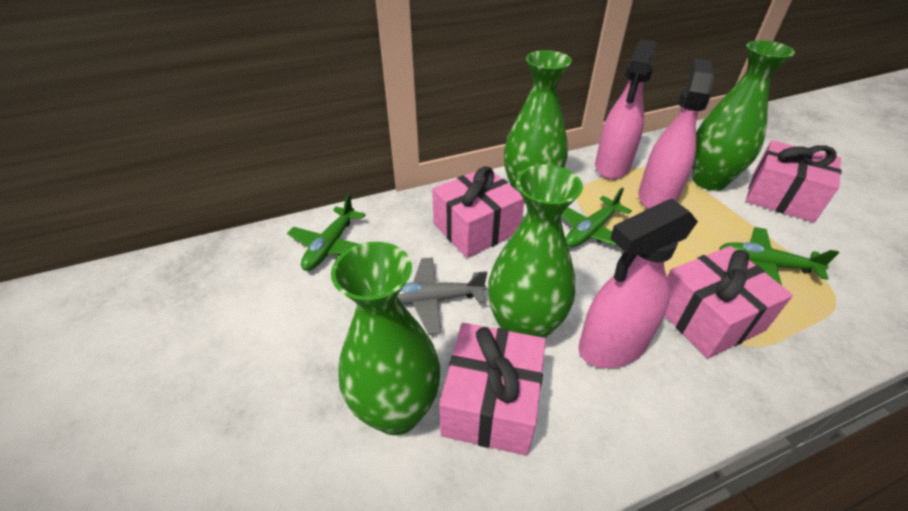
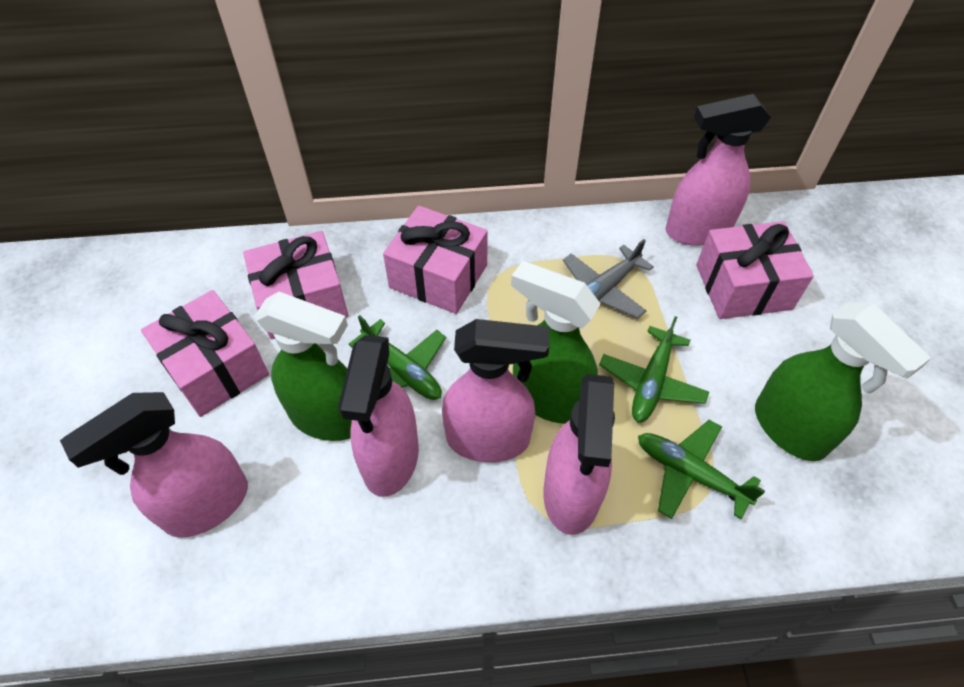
green spray bottle: none = 0 -> [255,292,352,441] [511,261,601,424] [755,302,931,461] = 3
green vase: [331,242,440,435] [488,165,583,338] [504,50,572,203] [692,40,795,191] = 4 -> none = 0
pink spray bottle: [578,199,698,368] [595,39,657,179] [638,58,714,209] = 3 -> [60,392,248,538] [338,335,419,497] [442,319,549,462] [543,374,615,535] [665,94,771,246] = 5

